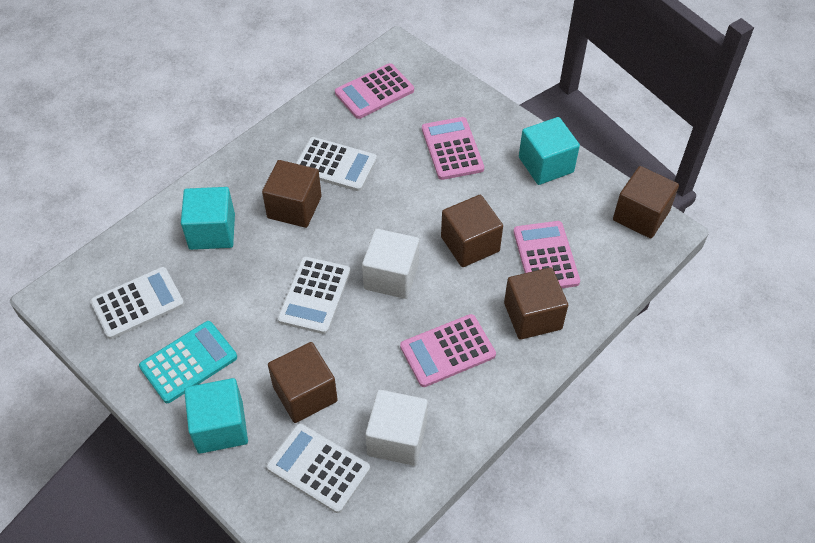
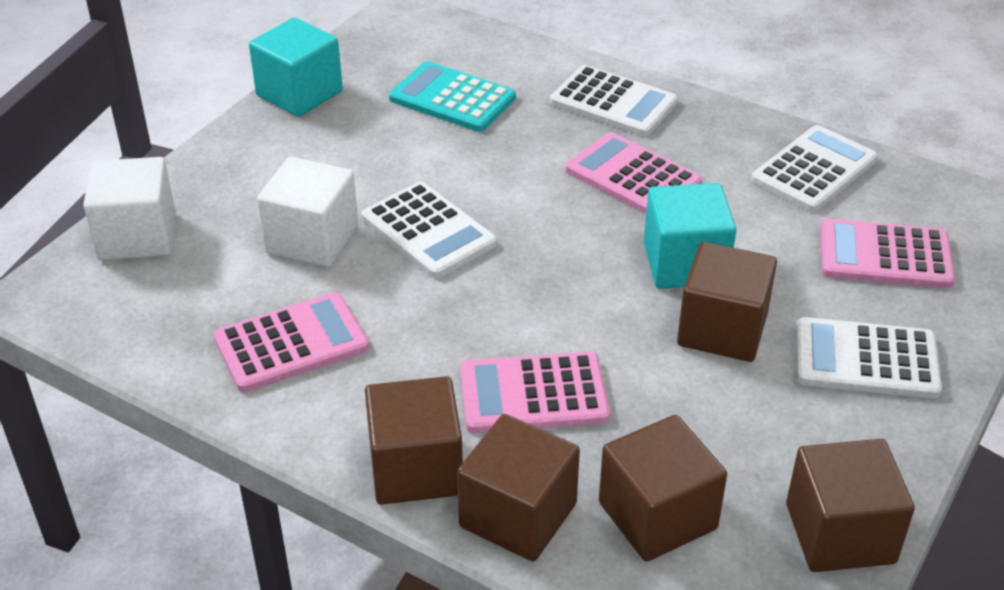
turquoise cube: [181,187,235,250] [184,378,248,454] [519,117,580,185] = 3 -> [249,17,343,117] [644,183,736,289] = 2

